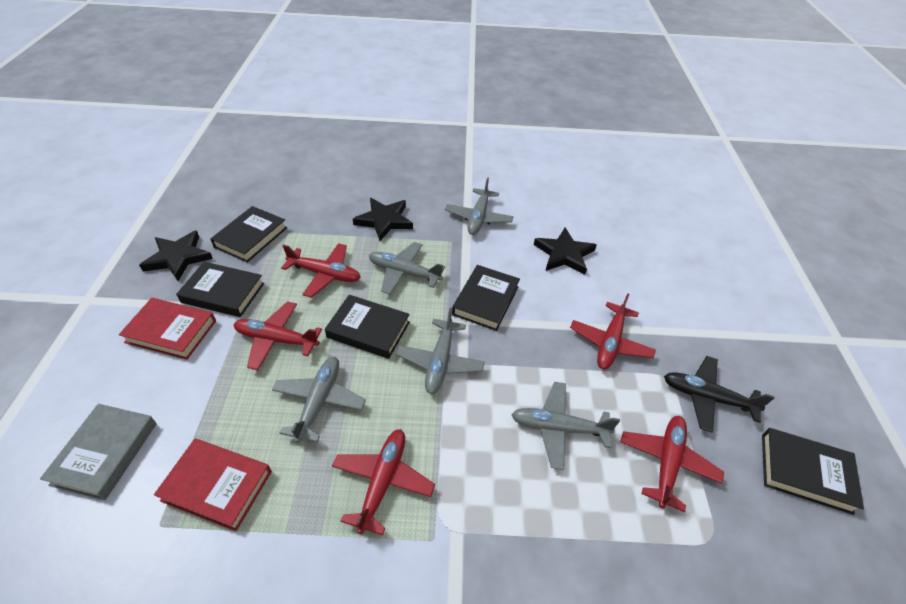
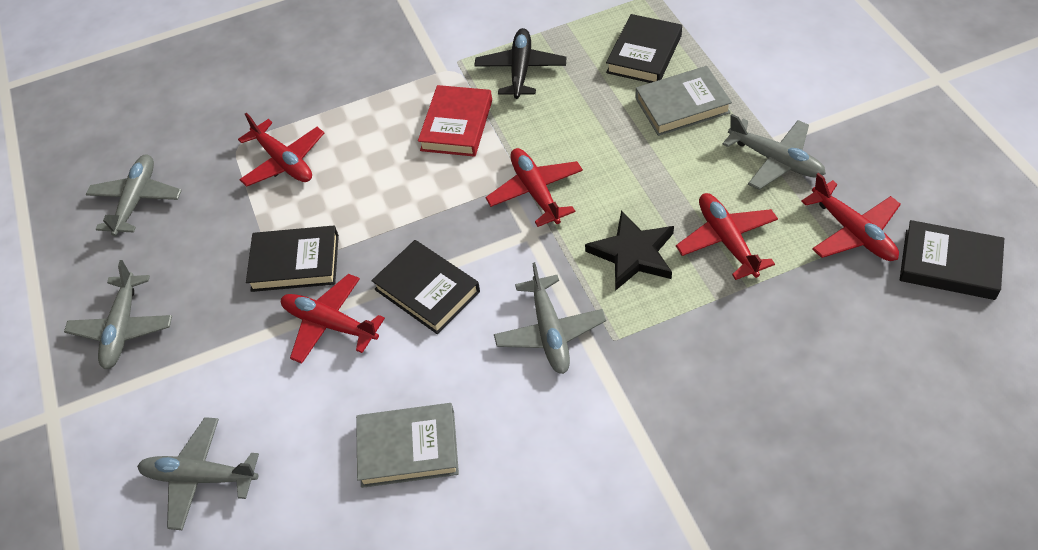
black book: [176,262,264,317] [211,206,287,262] [325,295,410,359] [452,265,520,331] [762,428,864,515] = 5 -> [246,226,339,292] [371,240,480,334] [606,14,682,83] [900,220,1004,300] = 4
black star: [139,230,213,281] [353,198,413,241] [534,228,597,275] = 3 -> [585,210,674,291] = 1
grey book: [40,404,157,500] = 1 -> [356,403,459,488] [636,66,732,136] = 2
red book: [119,298,216,360] [154,439,272,531] = 2 -> [418,85,492,157] = 1

